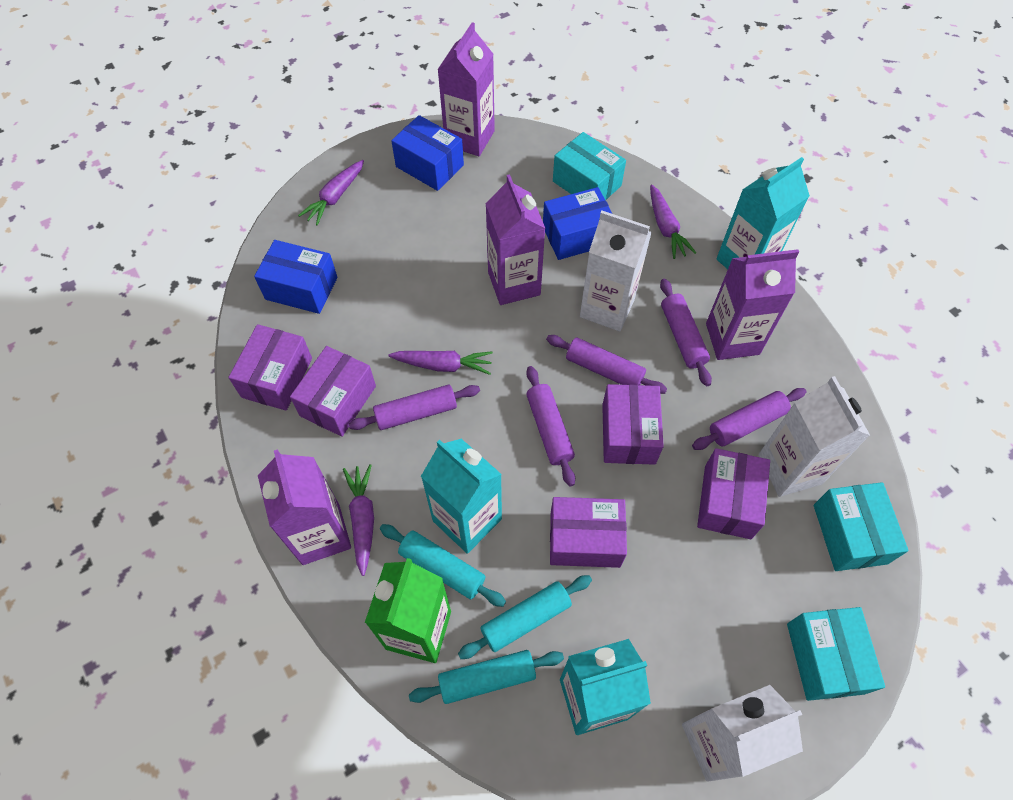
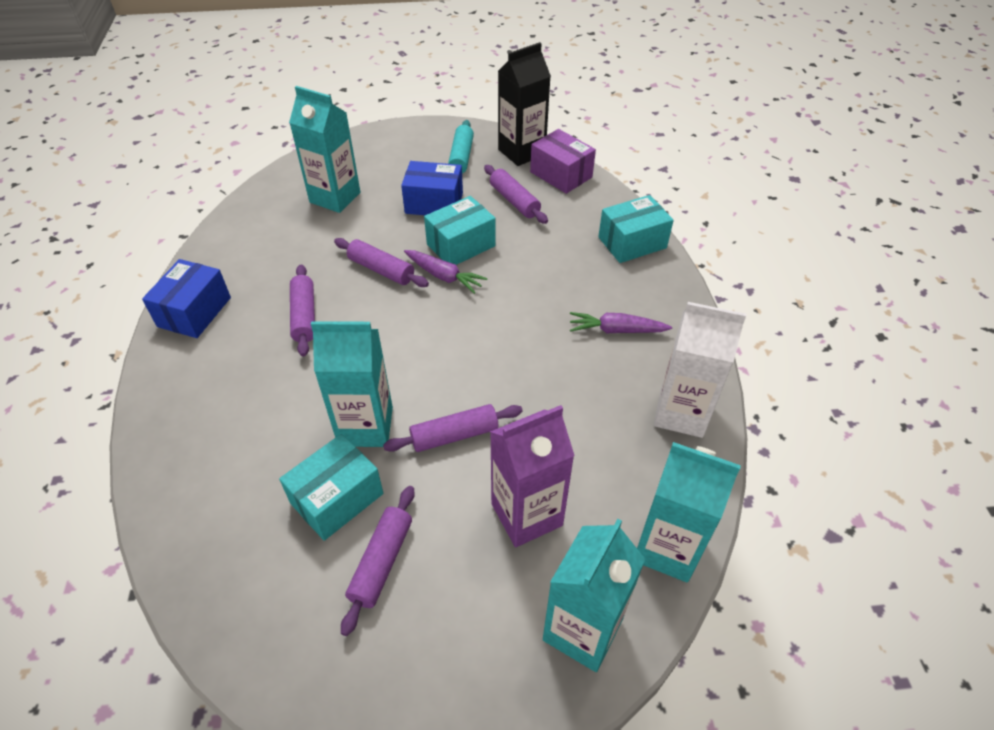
black carton: none = 0 -> [498,42,551,166] = 1
blue box: [254,240,338,314] [391,115,464,191] [543,187,612,260] = 3 -> [142,259,231,338] [401,161,463,215] = 2
green carton: [365,558,451,663] = 1 -> none = 0
purple box: [228,324,312,411] [290,346,376,437] [550,497,627,568] [602,384,664,465] [697,448,770,539] = 5 -> [530,129,596,194] = 1
purple carrot: [298,160,364,226] [343,464,374,576] [388,351,493,375] [650,185,696,259] = 4 -> [404,250,488,294] [570,312,672,333] = 2
purple carton: [258,449,351,565] [437,22,495,156] [485,174,546,305] [706,249,799,360] = 4 -> [490,405,575,547] = 1
turquoise carton: [421,439,502,554] [560,639,651,735] [716,157,810,269] = 3 -> [289,86,361,213] [311,321,393,447] [543,519,645,672] [637,442,741,583] = 4
turquoise rolling pin: [380,524,506,607] [409,650,564,704] [458,575,592,659] = 3 -> [448,120,474,174] = 1
white carton: [580,211,652,331] [682,685,803,782] [759,376,870,497] = 3 -> [654,302,746,438] = 1

